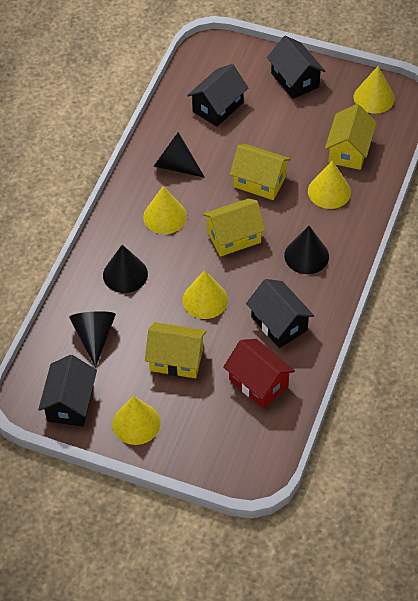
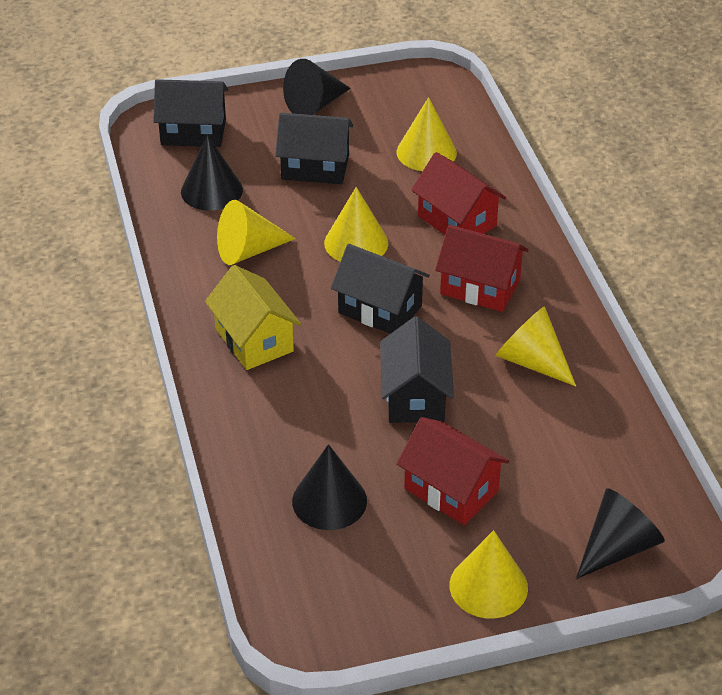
red house: [223,339,295,408] = 1 -> [397,417,509,525] [411,152,506,235] [435,225,529,312] = 3
yellow house: [145,322,207,378] [203,198,266,257] [229,144,291,200] [325,104,377,170] = 4 -> [205,265,301,370] = 1

